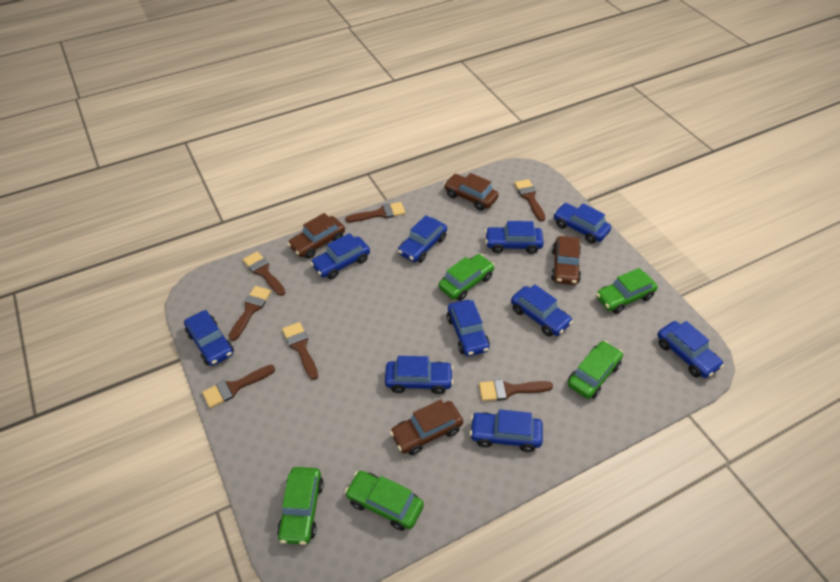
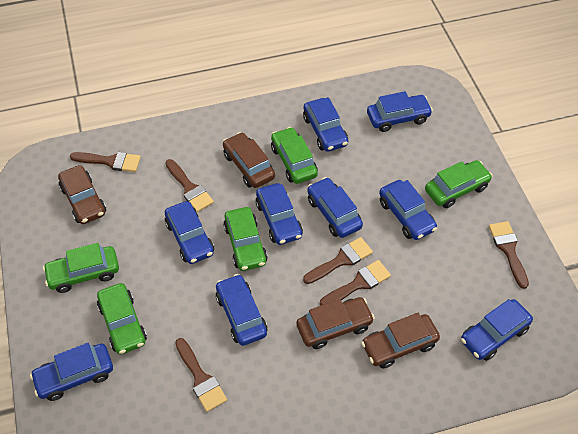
blue car: [184,310,234,366] [310,233,370,279] [385,356,453,394] [398,215,447,263] [447,300,490,356] [470,410,543,452] [485,221,544,254] [511,284,573,337] [553,203,611,243] [657,321,724,378] = 10 -> [30,343,113,401] [165,201,214,264] [216,274,267,346] [256,183,303,245] [303,97,348,152] [307,177,363,238] [367,91,433,132] [379,180,437,240] [461,299,533,361] = 9
brown brush: [202,365,275,408] [229,286,271,341] [243,251,286,296] [282,322,318,380] [345,202,405,222] [479,379,553,401] [514,179,545,221] = 7 -> [70,152,141,172] [165,159,214,212] [175,338,227,412] [303,237,373,284] [320,260,391,306] [489,221,529,289] = 6

